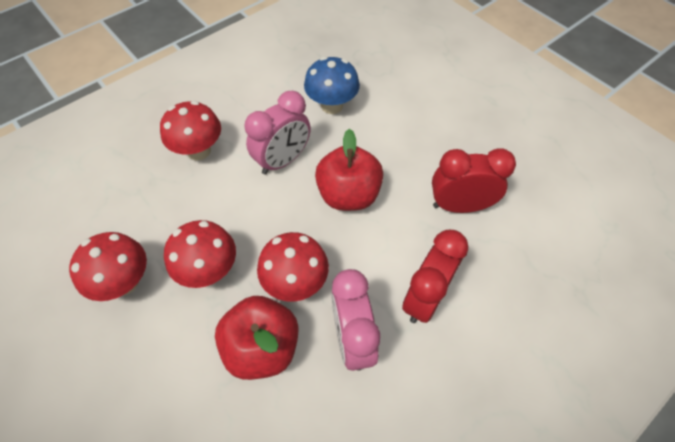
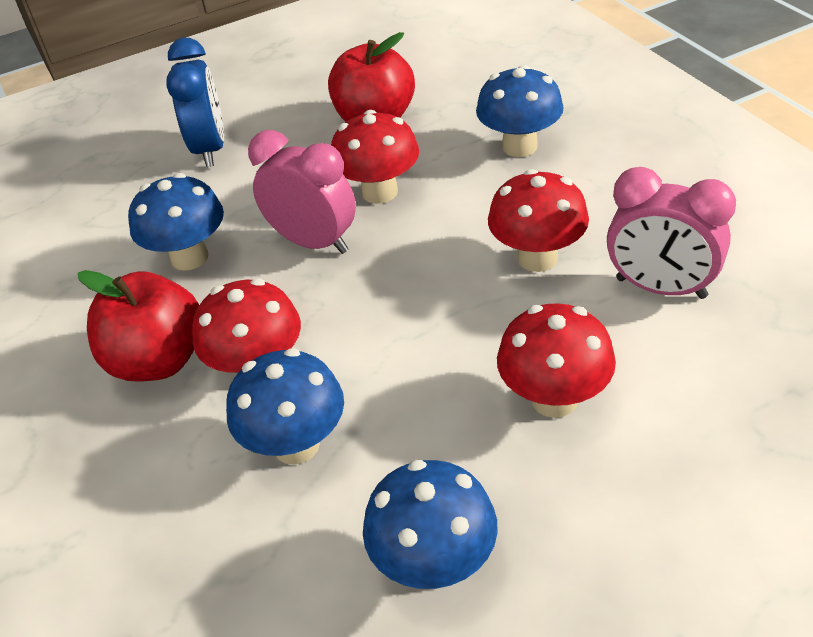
blue clock: none = 0 -> [166,38,224,167] = 1
blue mushroom: [304,57,360,114] = 1 -> [128,173,224,270] [226,348,344,465] [363,460,498,589] [476,65,564,157] = 4
red clock: [402,230,468,323] [432,148,516,213] = 2 -> none = 0

